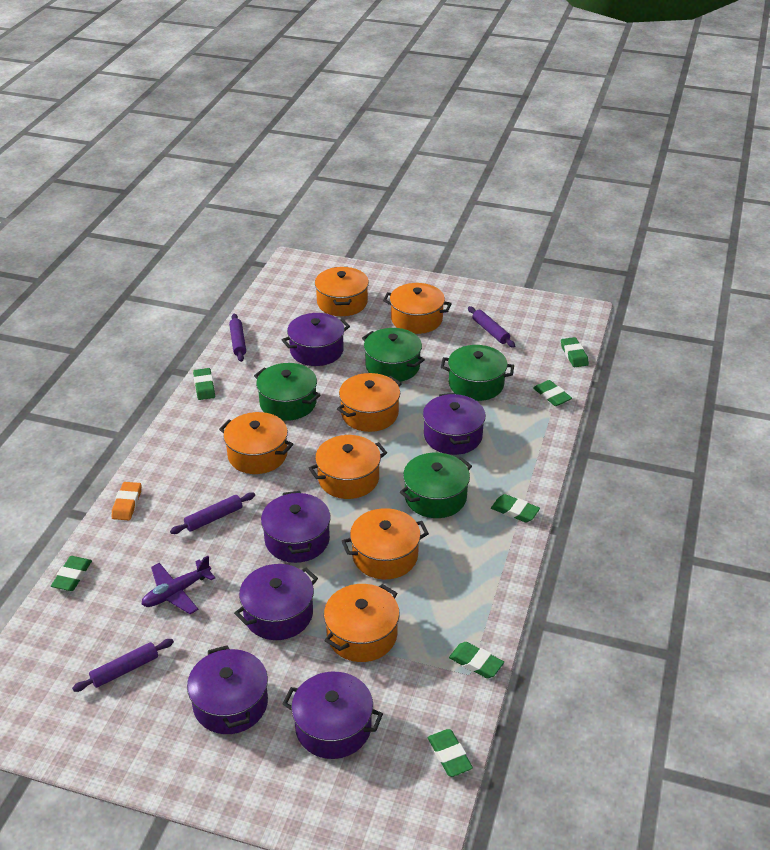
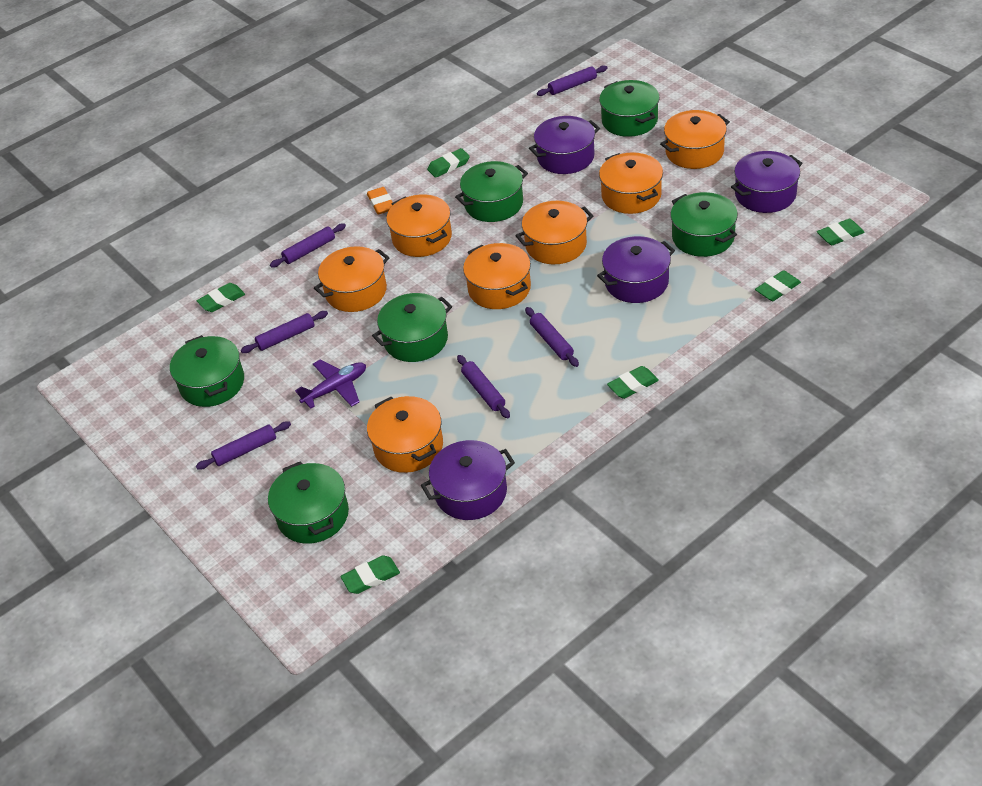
green eraser: [51,556,92,591] [193,368,215,400] [428,729,473,777] [449,642,504,678] [491,494,540,522] [533,380,572,406] [561,337,589,367] = 7 -> [197,283,245,312] [341,555,400,594] [427,148,470,178] [607,366,659,399] [755,270,801,301] [817,219,865,245] = 6
green pot: [254,363,321,421] [362,328,425,382] [400,453,472,518] [441,345,514,401] = 4 -> [170,335,244,407] [268,461,349,544] [372,293,452,362] [455,161,528,222] [599,80,660,137] [670,192,738,257] = 6
purple pot: [187,645,268,734] [234,564,318,640] [261,491,331,563] [282,313,350,366] [283,672,383,759] [423,393,486,455] = 6 -> [421,440,515,520] [529,116,600,174] [597,236,675,303] [731,151,802,213] = 4
purple rolling pin: [72,639,174,692] [170,492,255,534] [229,314,246,362] [468,306,515,348] = 4 -> [196,421,291,470] [241,311,328,353] [270,223,346,268] [457,355,510,418] [525,307,579,367] [537,65,608,96] = 6

